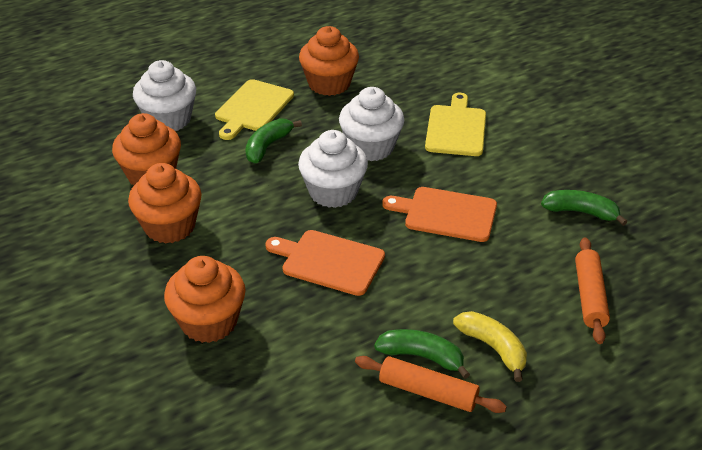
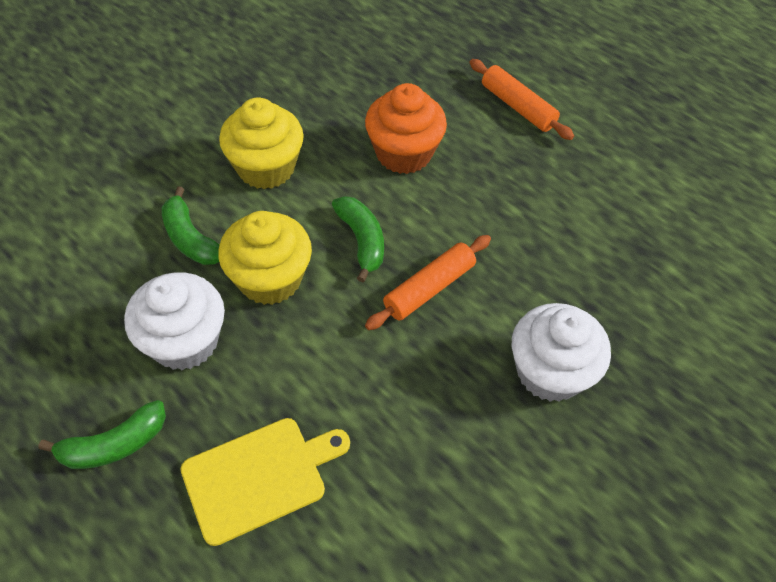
orange cupcake: [112,113,181,185] [128,163,202,243] [164,256,246,343] [299,26,359,96] = 4 -> [365,83,447,174] = 1
orange cutting board: [265,230,385,296] [382,187,497,242] = 2 -> none = 0
white cupcake: [133,60,196,131] [298,130,368,208] [339,87,404,161] = 3 -> [124,272,225,370] [512,303,611,402] = 2
yellow banana: [453,311,527,382] = 1 -> none = 0
yellow cupcake: none = 0 -> [218,211,312,305] [219,97,304,189] = 2
yellow cutting board: [215,79,294,140] [425,93,486,156] = 2 -> [181,418,350,546] = 1

